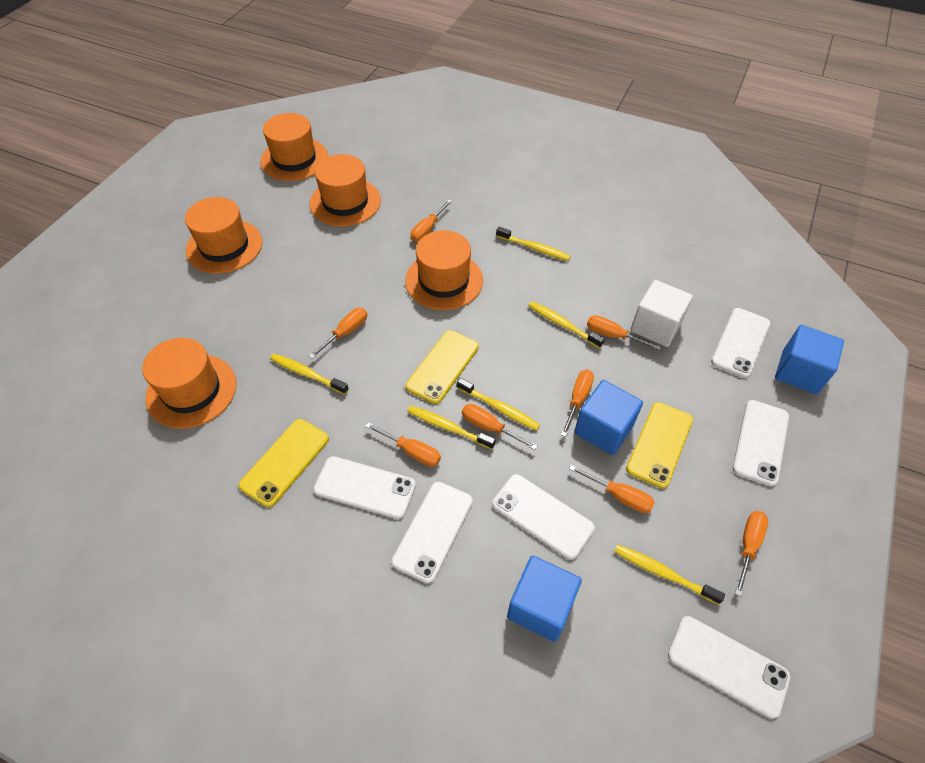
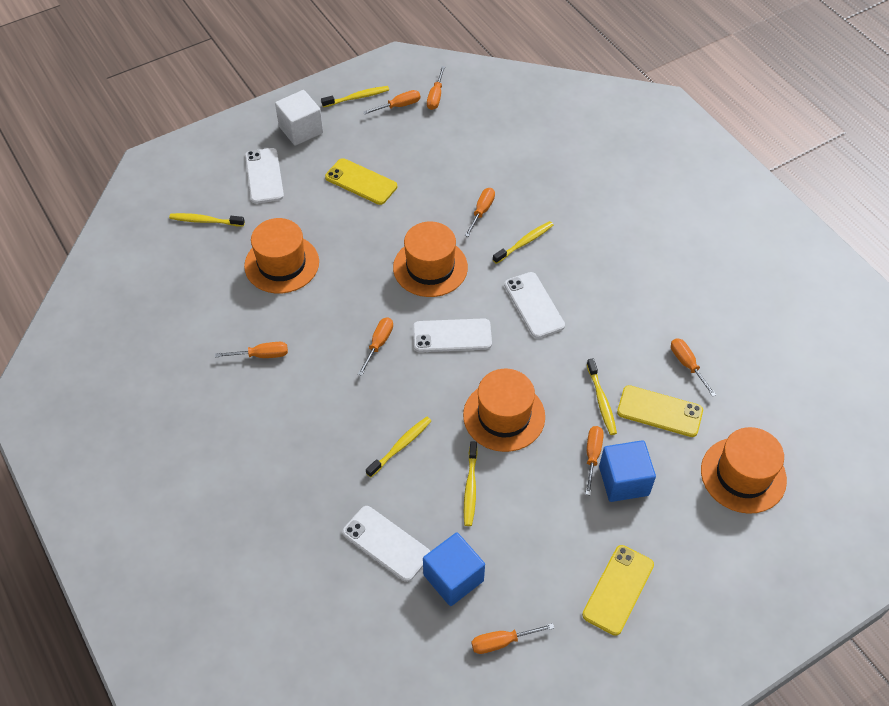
blue cube: [507,555,582,642] [574,380,643,455] [775,325,844,394] = 3 -> [423,532,485,606] [599,440,656,502] = 2
orange hat: [142,338,236,429] [185,197,262,274] [260,113,328,181] [309,154,381,226] [405,230,483,310] = 5 -> [244,218,319,293] [393,221,468,297] [463,369,545,452] [701,427,787,514] = 4
white phone: [314,456,416,519] [392,482,473,584] [492,474,595,560] [668,616,790,719] [711,308,770,378] [732,400,789,486] = 6 -> [245,148,284,204] [343,506,430,582] [413,318,492,352] [504,272,565,338] = 4

